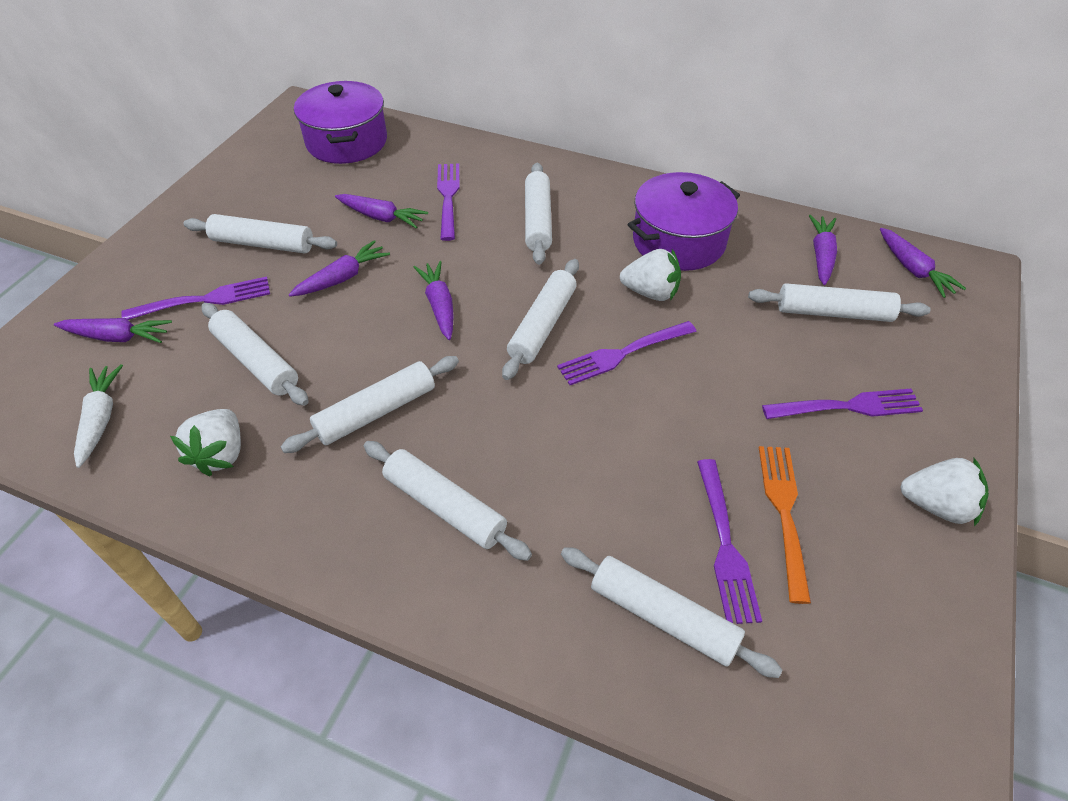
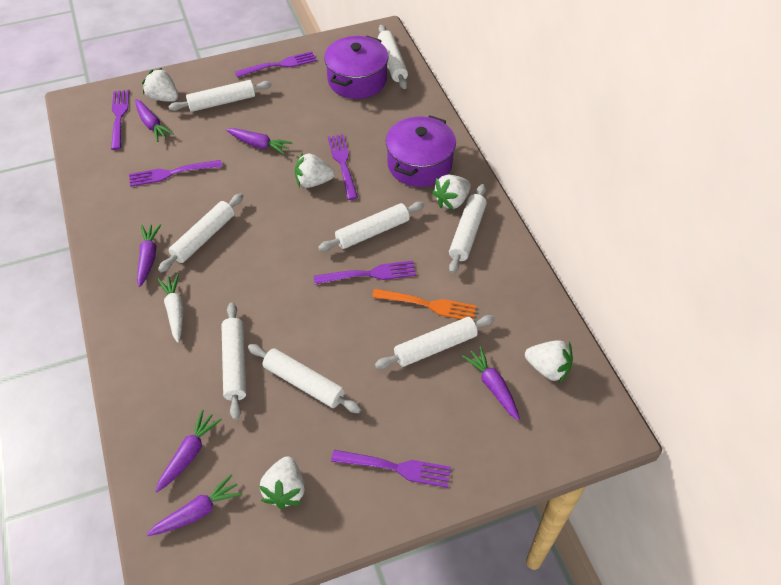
purple fork: [121,276,270,320] [437,163,460,241] [557,321,697,385] [697,459,762,624] [762,389,923,419] = 5 -> [111,90,129,150] [129,160,222,187] [235,51,317,78] [314,261,416,285] [328,134,358,200] [331,450,451,488] = 6
white strawberry: [170,409,241,476] [620,249,681,301] [900,457,989,527] = 3 -> [142,68,178,102] [259,456,305,509] [295,152,335,188] [432,175,471,210] [525,340,573,383] = 5

